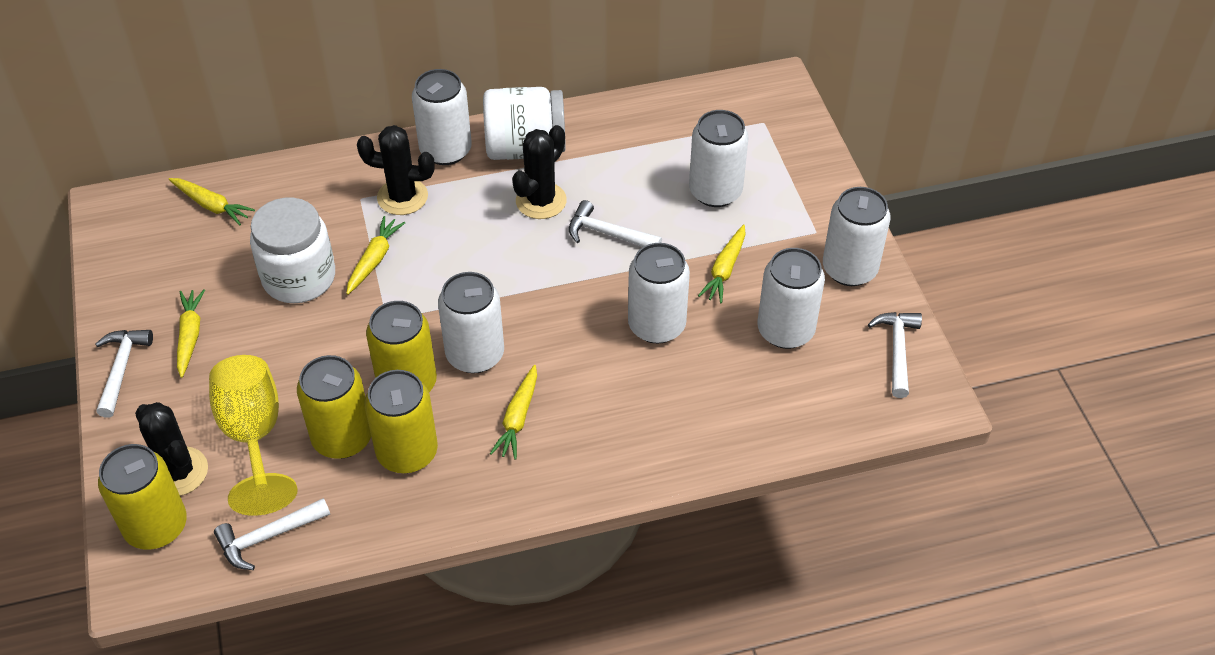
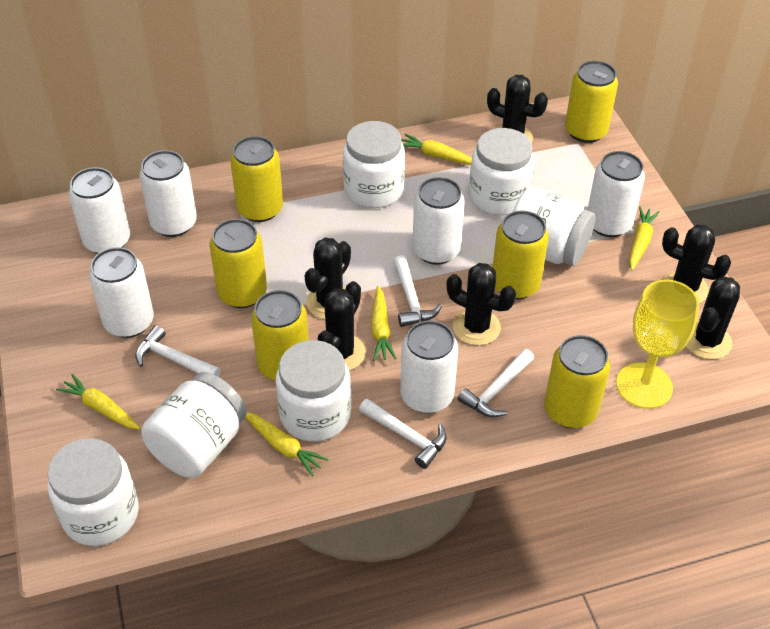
black cactus: [135,402,208,496] [357,125,435,215] [512,125,567,219] = 3 -> [305,238,351,319] [318,281,366,370] [447,263,516,346] [487,75,548,143] [662,224,731,304] [686,276,740,359] = 6
white jar: [250,198,335,303] [483,87,566,160] = 2 -> [48,438,139,546] [141,372,247,478] [275,340,351,442] [343,121,405,208] [469,128,534,215] [513,187,596,266] = 6
yellow can: [98,444,187,550] [297,355,371,459] [365,370,438,473] [366,301,437,392] = 4 -> [209,219,267,308] [230,136,283,222] [251,290,309,381] [492,211,549,299] [544,335,611,428] [565,61,618,143] = 6

